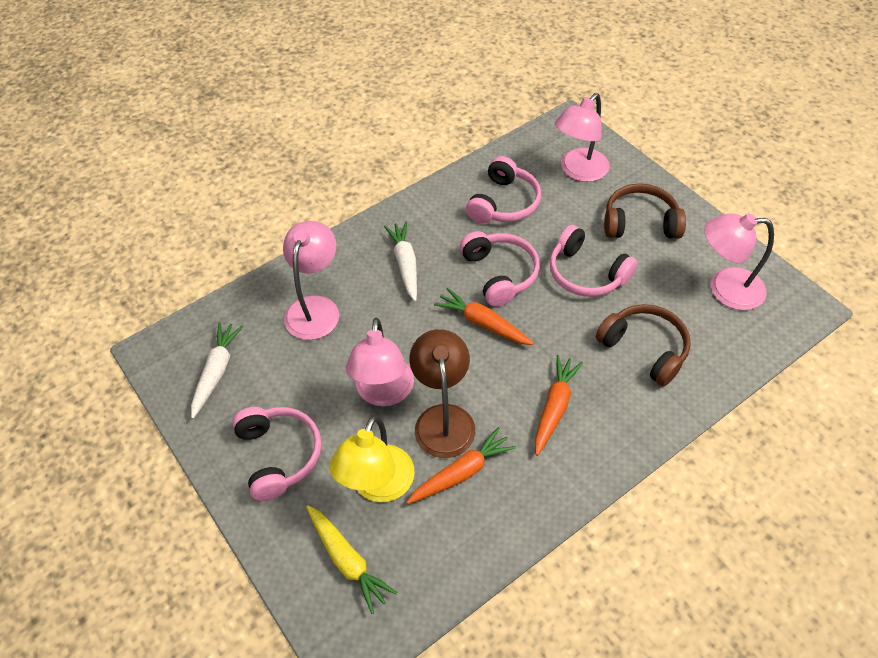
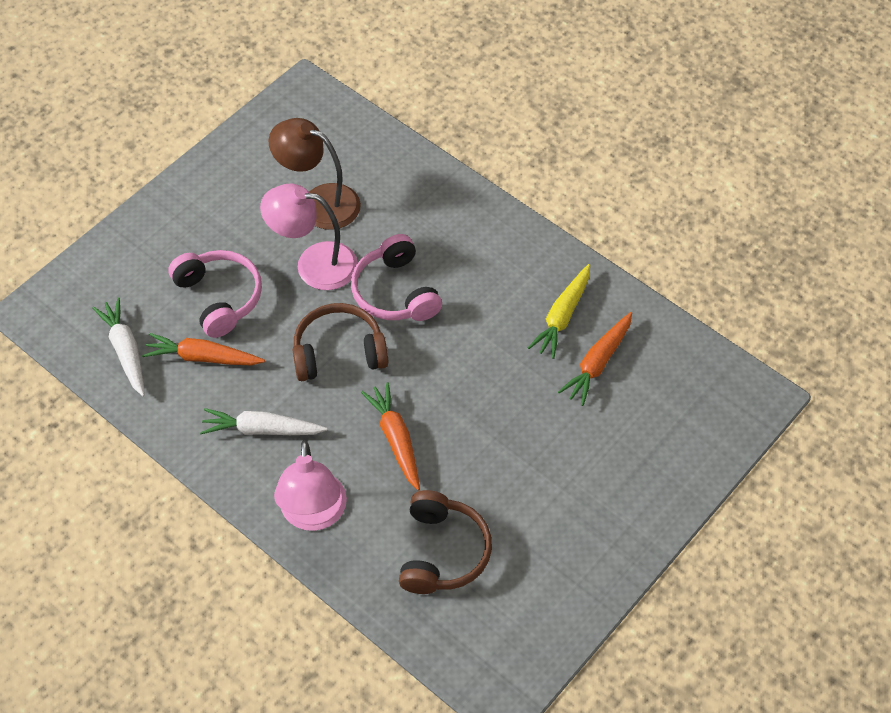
pink headphones: [232,407,321,501] [460,231,540,307] [466,156,541,224] [550,225,637,297] = 4 -> [168,250,262,338] [351,234,442,321] = 2
pink lamp: [283,221,339,340] [346,318,414,406] [555,93,610,182] [704,213,774,310] = 4 -> [260,184,358,290] [274,440,347,531] = 2
yellow lamp: [329,416,415,502] = 1 -> none = 0

